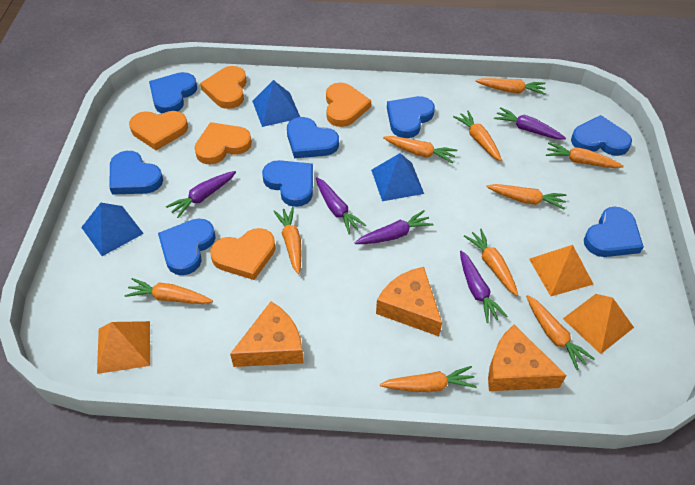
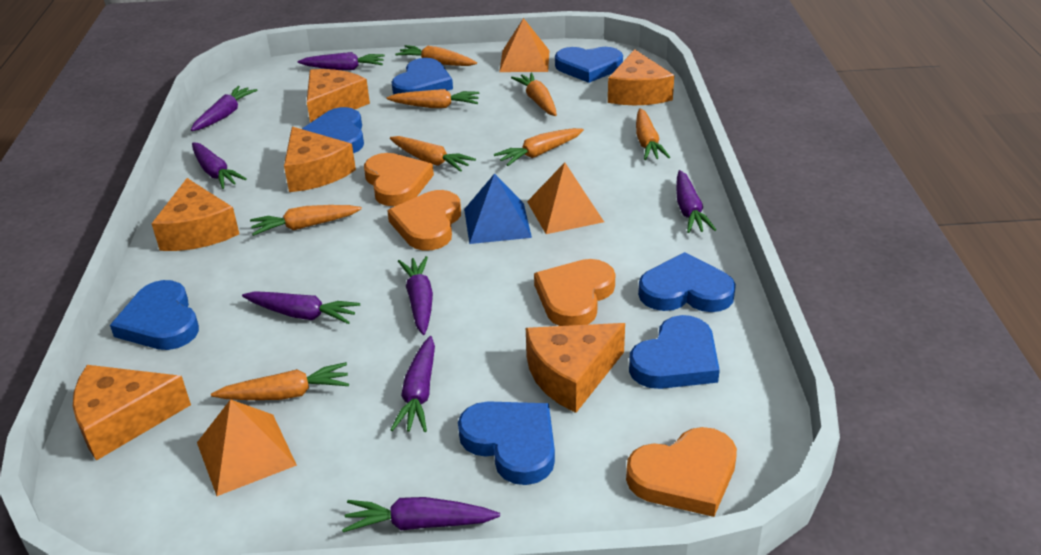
blue heart: [109,151,163,195] [149,72,197,113] [158,218,216,275] [262,160,313,207] [287,117,339,158] [387,96,435,138] [571,115,632,156] [584,207,644,257] = 8 -> [110,280,199,350] [302,107,364,153] [392,58,453,95] [458,401,555,485] [555,47,623,83] [629,315,720,389] [638,252,736,312] = 7
blue pyramid: [81,203,144,256] [252,80,300,127] [371,153,424,201] = 3 -> [464,173,532,244] = 1
orange carrot: [124,278,213,304] [273,207,302,274] [380,366,477,392] [383,136,457,163] [453,111,502,161] [464,229,518,296] [476,78,546,95] [486,184,566,210] [526,295,595,370] [546,142,624,168] = 10 -> [211,362,349,400] [250,205,362,236] [387,89,479,108] [390,136,476,172] [395,45,477,66] [494,128,584,166] [511,73,557,116] [636,108,670,160] = 8
orange cheese: [230,302,304,367] [376,267,442,336] [488,325,567,391] = 3 -> [73,365,191,461] [151,178,239,251] [284,127,356,192] [307,69,370,123] [526,323,625,413] [608,49,674,105] = 6
orange heart: [129,111,188,150] [194,122,252,164] [200,66,247,109] [210,228,276,280] [326,82,371,127] = 5 -> [364,153,434,206] [387,190,461,251] [534,259,615,326] [626,427,737,517] = 4
purple carrot: [166,171,236,218] [316,177,366,235] [355,210,434,244] [460,250,507,323] [494,107,566,139] = 5 -> [191,86,257,131] [192,142,247,189] [242,291,360,324] [298,52,385,70] [342,497,500,532] [391,336,435,432] [398,256,433,335] [676,170,716,233] = 8

